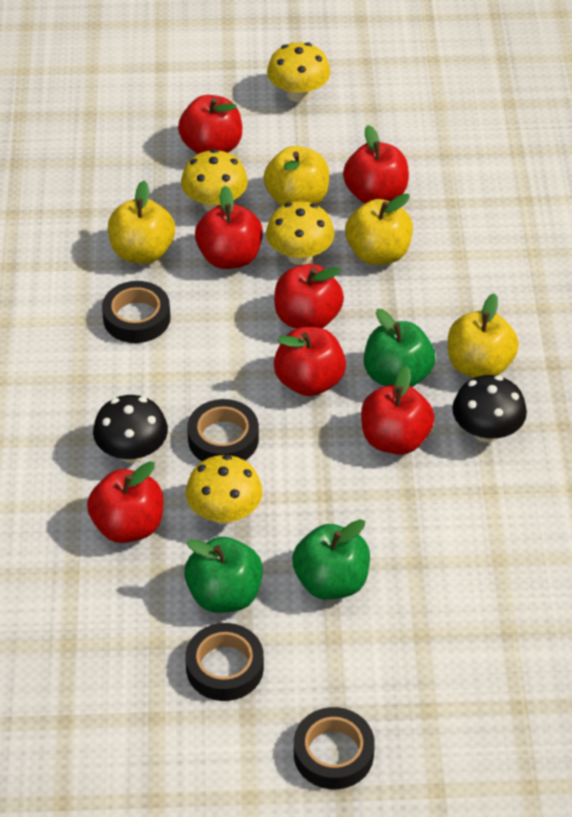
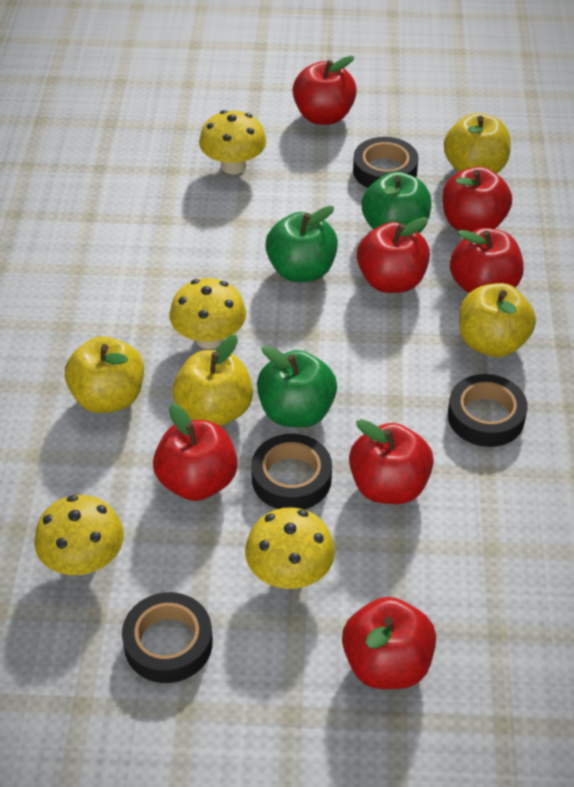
black mushroom: [93,395,168,463] [452,375,527,443] = 2 -> none = 0

